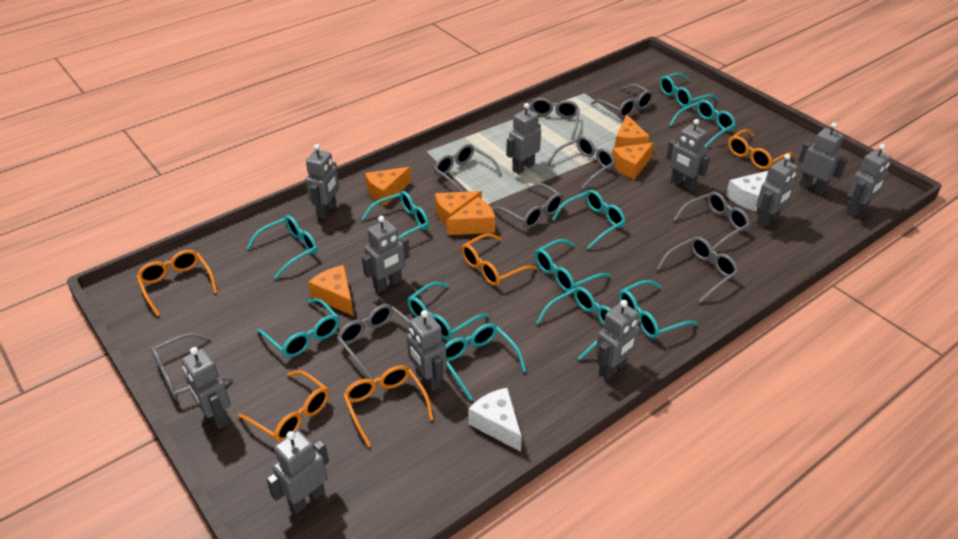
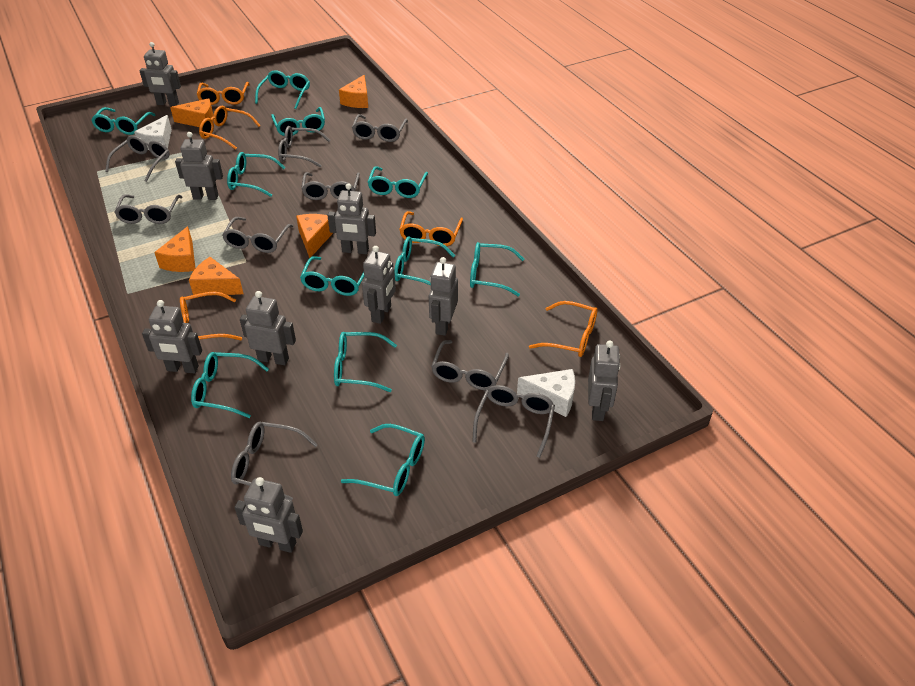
grey robot: [181,347,231,429] [266,430,329,514] [306,144,339,219] [362,216,410,292] [406,310,447,392] [506,103,541,174] [595,300,642,380] [666,119,710,191] [756,154,798,227] [798,123,848,195] [846,144,892,217] = 11 -> [139,42,181,106] [142,300,202,374] [175,132,223,200] [234,477,303,553] [240,291,296,365] [327,183,376,254] [362,246,396,324] [429,257,458,336] [588,340,621,421] = 9
orange cheese: [308,265,354,316] [365,167,411,206] [435,191,482,226] [447,197,495,235] [612,142,654,180] [615,115,650,148] = 6 -> [154,226,195,272] [170,98,213,127] [189,257,243,296] [296,214,333,258] [339,75,368,108] = 5

